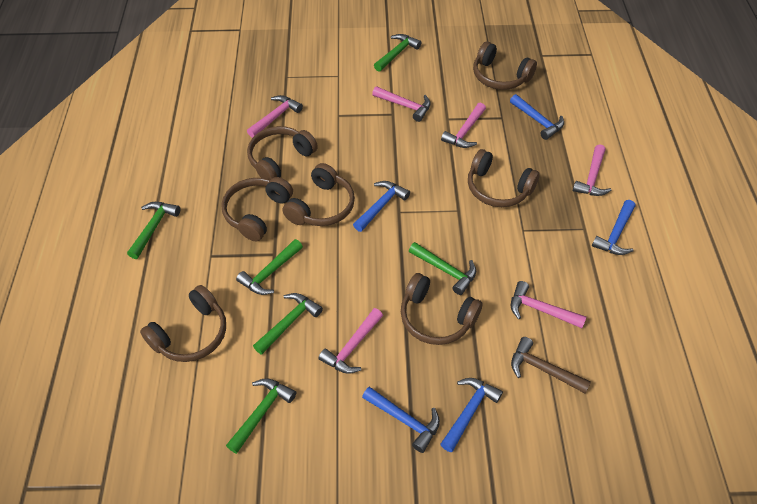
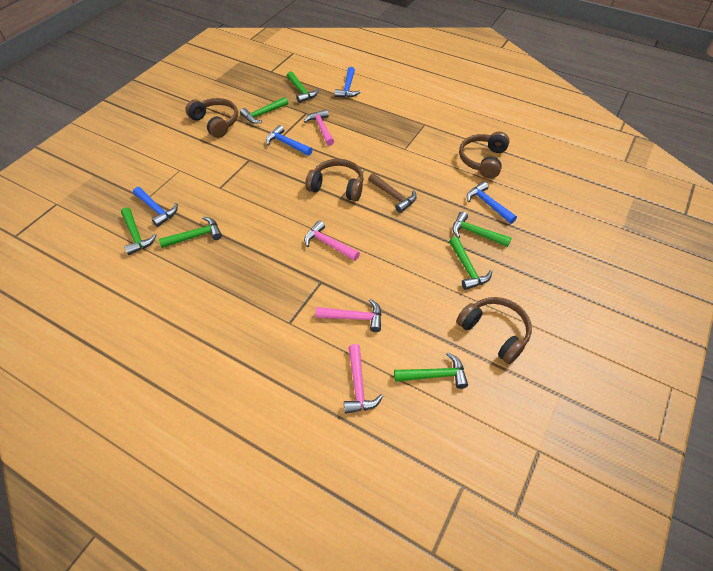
blue hammer: [353,181,410,232] [362,387,440,453] [441,378,503,452] [510,94,564,140] [592,200,635,255] = 5 -> [133,187,178,227] [266,125,312,156] [335,67,361,98] [467,181,517,224] = 4
brown headphones: [140,285,226,362] [221,177,293,241] [247,126,318,180] [283,163,355,226] [401,273,483,345] [468,149,540,207] [473,41,537,90] = 7 -> [185,98,238,138] [305,159,364,201] [456,297,532,364] [459,131,510,179] = 4
green hammer: [127,202,180,259] [226,378,296,454] [236,239,303,295] [253,293,323,355] [374,34,421,71] [409,242,476,295] = 6 -> [121,208,157,255] [159,217,222,248] [240,97,288,124] [287,71,319,103] [394,352,468,389] [449,237,492,290] [452,211,512,247] = 7
pink hammer: [247,95,303,138] [318,308,383,374] [372,86,431,122] [441,102,486,148] [511,281,586,328] [573,144,611,196] = 6 -> [304,109,334,146] [304,221,360,261] [316,299,382,332] [344,344,383,414] = 4

